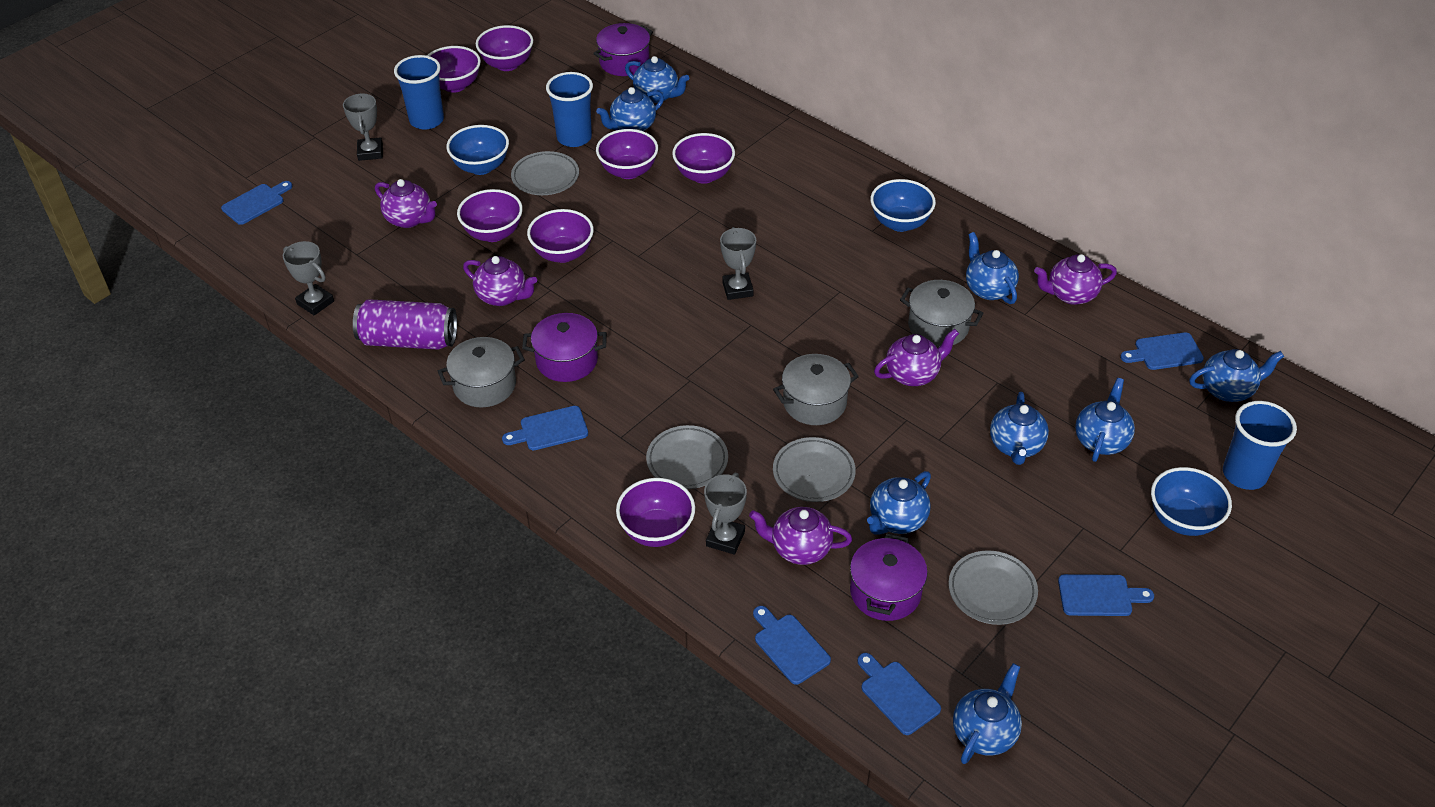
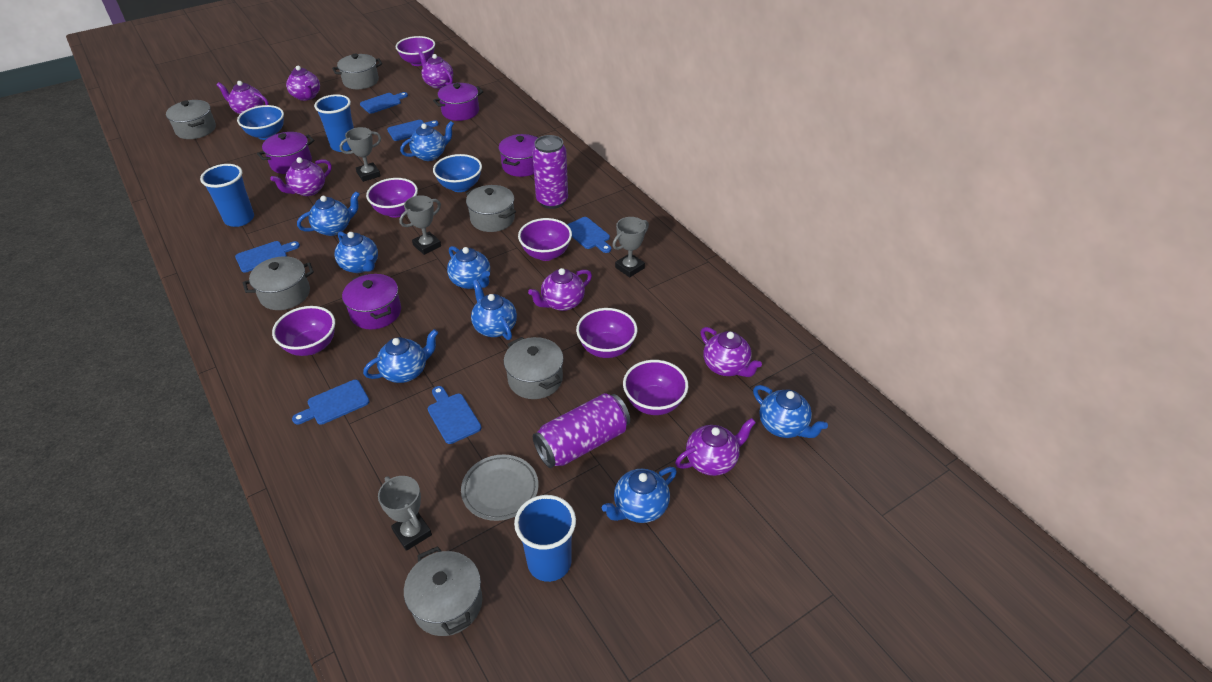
blue bowl: [446,125,509,175] [870,179,936,232] [1151,467,1232,536] = 3 -> [237,105,284,140] [433,154,482,192] = 2
grey plate: [511,151,579,195] [646,425,728,489] [773,437,856,502] [948,550,1038,625] = 4 -> [461,455,539,521] = 1
grey pot: [438,337,525,407] [773,354,859,425] [900,280,983,347] = 3 -> [166,100,216,139] [243,256,314,310] [332,54,382,89] [404,546,482,636] [466,185,516,232] [504,337,564,399] = 6
purple bowl: [427,46,481,93] [457,189,523,242] [476,25,533,71] [527,209,594,263] [596,129,658,179] [616,478,695,547] [672,133,735,184] = 7 -> [272,306,335,356] [366,178,418,218] [396,36,435,66] [518,218,572,261] [576,308,637,358] [623,360,688,415] = 6
purple can: [353,299,457,350] = 1 -> [532,135,568,209] [533,393,630,468] = 2
purple pot: [522,313,607,382] [593,23,653,76] [850,533,928,621] = 3 -> [257,132,314,174] [342,273,401,329] [433,83,483,121] [499,134,538,177] = 4
purple teapot: [375,179,437,228] [463,256,537,306] [749,507,852,565] [874,329,959,386] [1034,254,1117,305] = 5 -> [217,81,269,114] [270,157,332,196] [286,66,320,101] [419,51,453,89] [528,268,592,311] [675,418,756,476] [701,327,762,377] = 7

